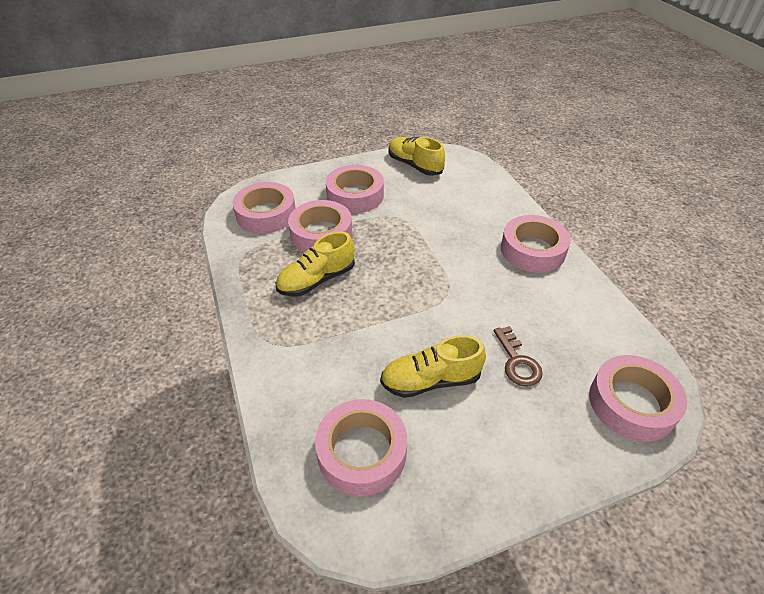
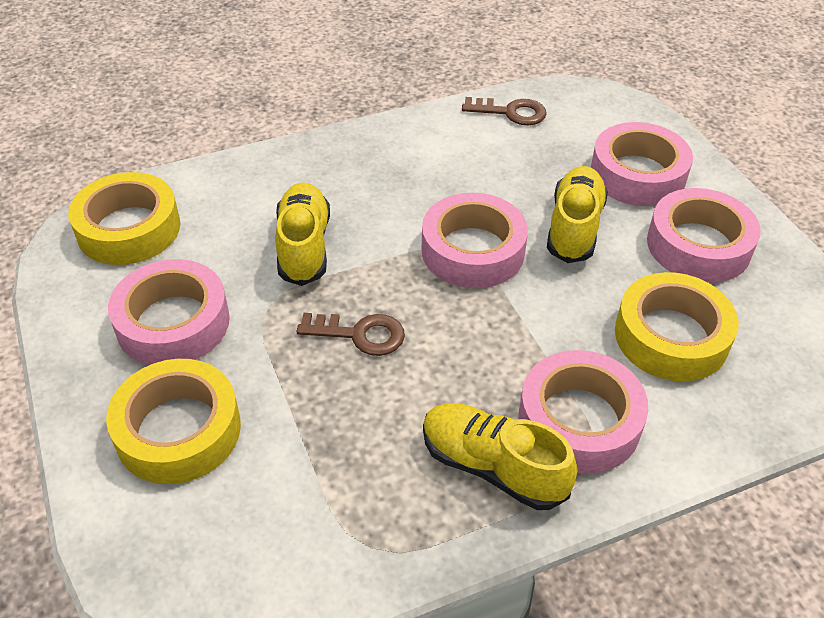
brown key: [494,326,543,387] = 1 -> [296,313,405,356] [462,97,547,125] = 2
pink tape: [233,182,296,234] [288,200,352,252] [315,399,407,496] [326,165,384,213] [501,215,571,273] [589,355,687,442] = 6 -> [108,259,230,365] [422,193,528,288] [518,350,648,474] [591,122,693,206] [647,188,761,283] = 5
yellow tape: none = 0 -> [68,172,181,265] [106,359,241,484] [615,272,738,381] = 3

